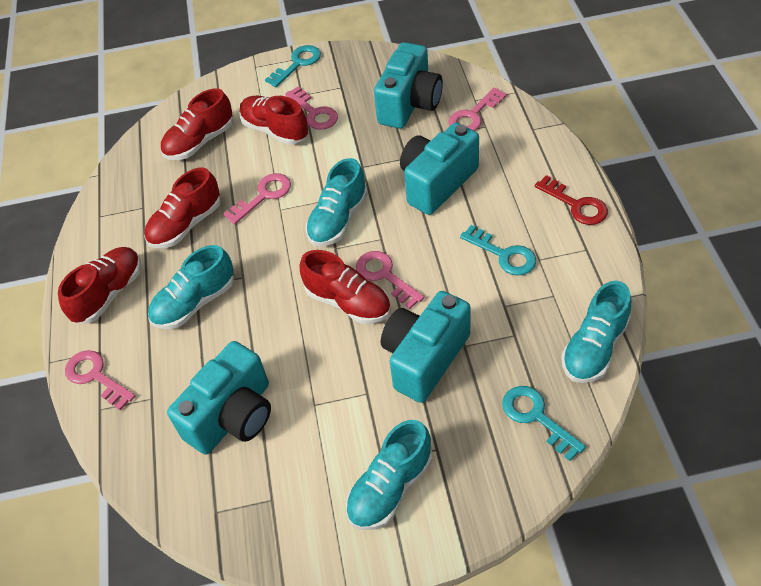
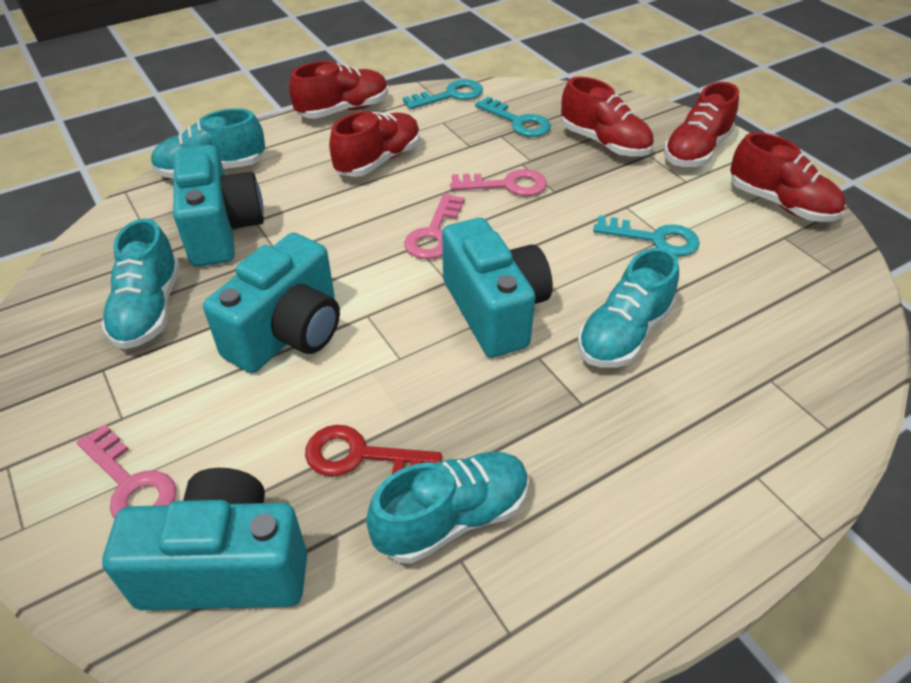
pink key: [65,350,135,410] [223,173,291,225] [285,86,338,130] [356,251,424,309] [449,87,507,131] = 5 -> [77,424,176,519] [404,193,465,259] [450,169,547,196] = 3

